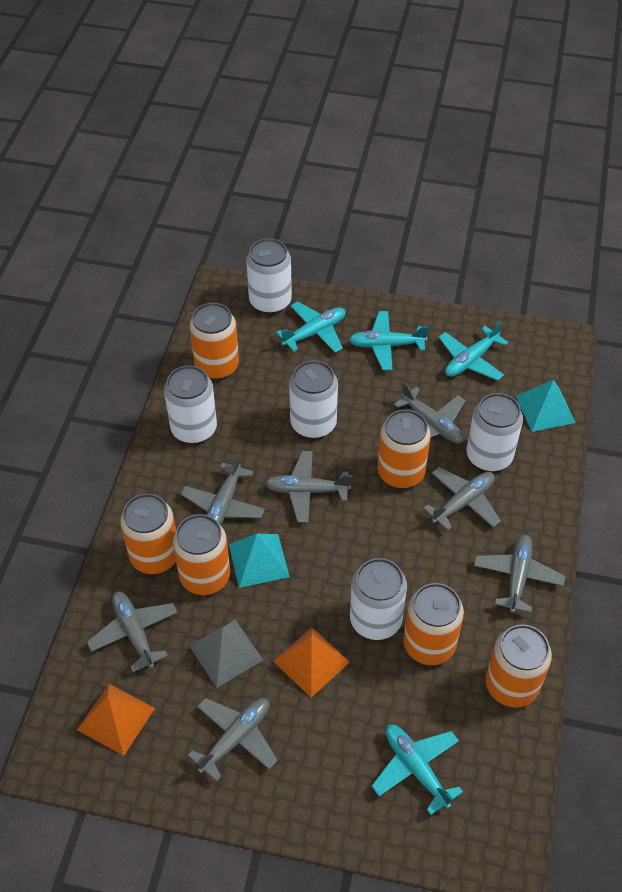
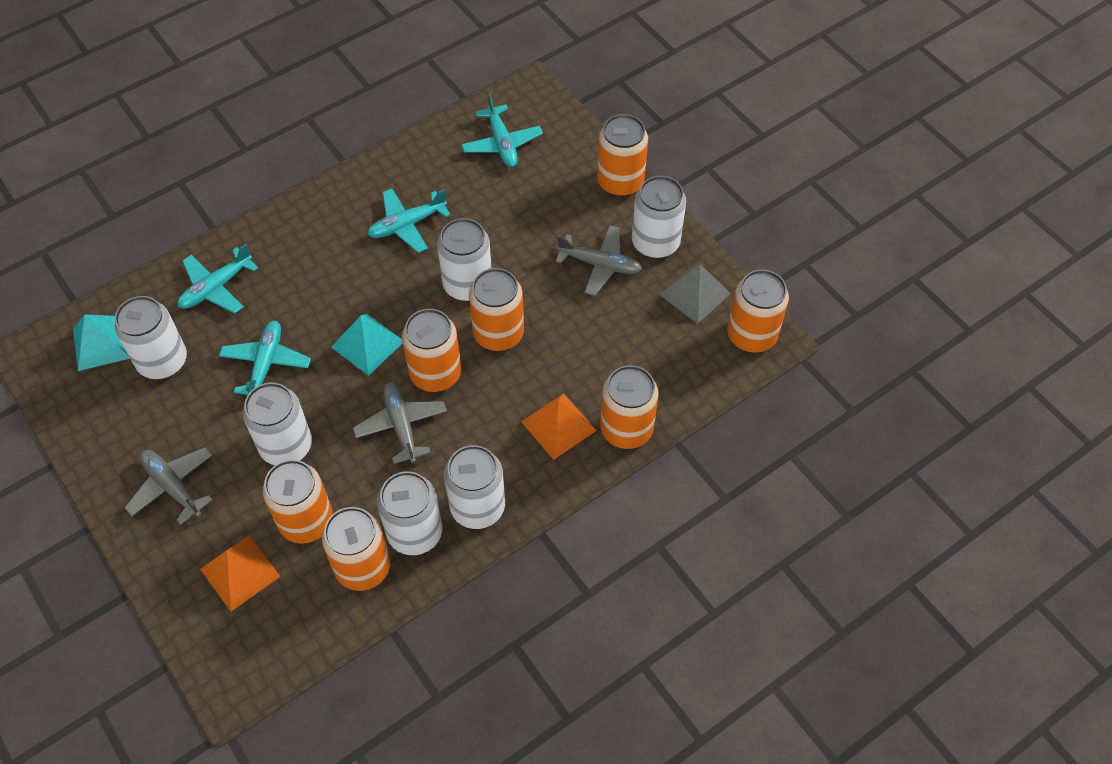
grey plane: [87,592,178,672] [181,454,265,525] [188,698,278,782] [265,451,352,523] [394,382,466,444] [423,467,501,531] [474,535,565,613] = 7 -> [125,447,213,525] [353,382,447,464] [556,225,642,296] = 3
orange can: [120,494,176,574] [173,514,230,595] [189,303,239,380] [378,409,431,488] [403,583,464,665] [485,624,552,708] = 6 -> [262,460,333,544] [322,507,391,591] [402,309,461,392] [469,268,524,351] [597,114,648,197] [600,365,659,449] [727,269,789,353] = 7
white can: [164,365,217,444] [246,238,292,314] [289,360,338,438] [350,558,407,640] [466,393,523,472] = 5 -> [114,296,187,379] [243,383,312,465] [377,471,442,555] [437,218,492,301] [444,445,505,529] [632,176,686,258] = 6

